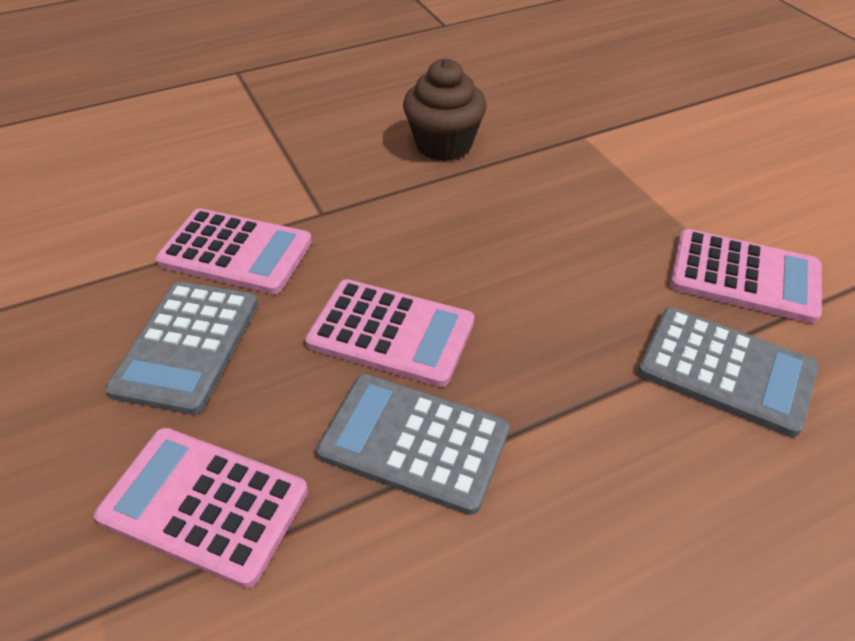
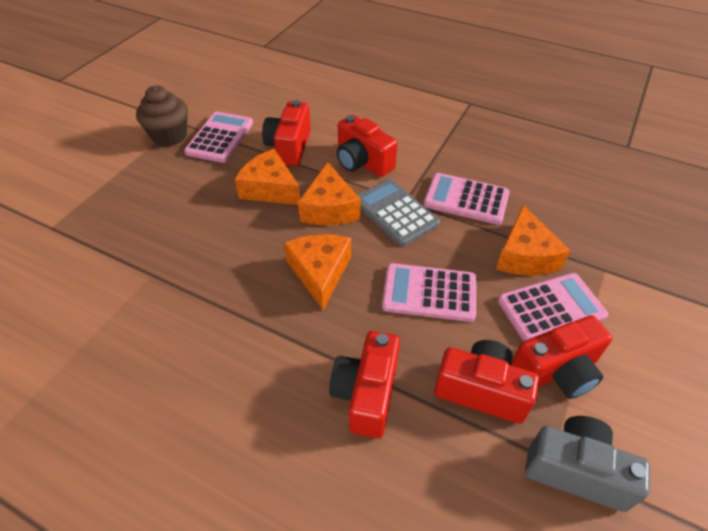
grey calculator: [105,282,258,415] [316,374,509,515] [638,307,818,437] = 3 -> [357,179,440,246] = 1
grey camera: none = 0 -> [525,416,650,512] = 1
orange cheese: none = 0 -> [235,149,300,205] [284,234,351,310] [298,162,361,226] [496,205,571,275] = 4
red camera: none = 0 -> [262,100,311,166] [329,331,400,439] [337,115,397,177] [434,340,539,424] [511,315,612,399] = 5

